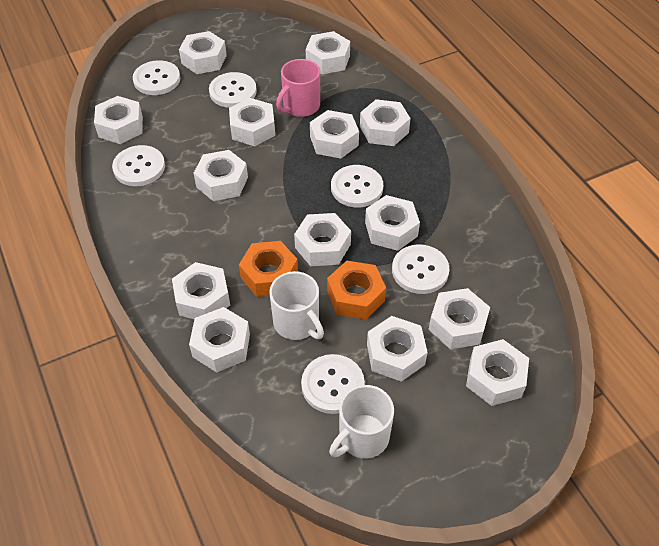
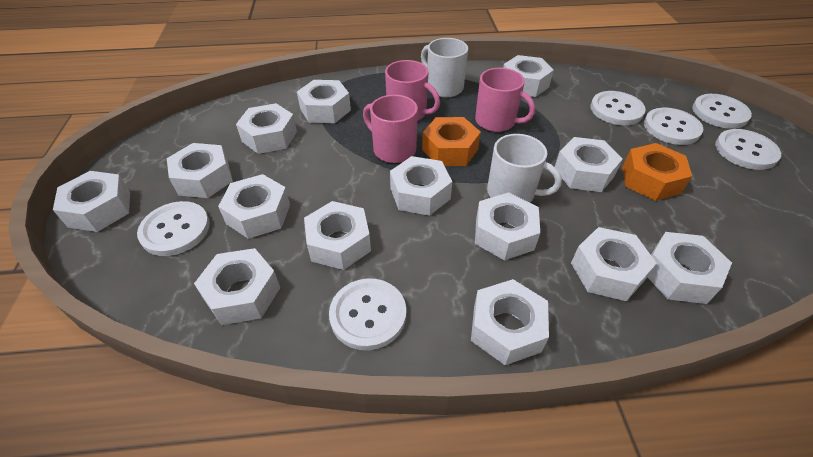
pink mug: [276,59,320,117] = 1 -> [363,95,418,163] [385,60,440,121] [475,68,535,132] = 3

